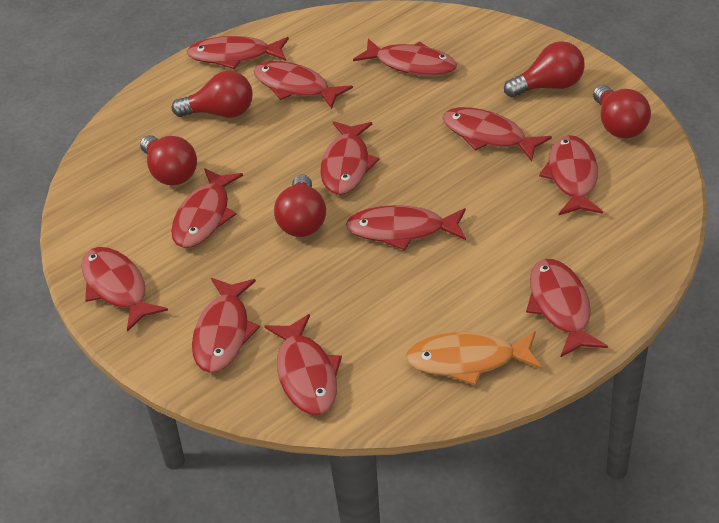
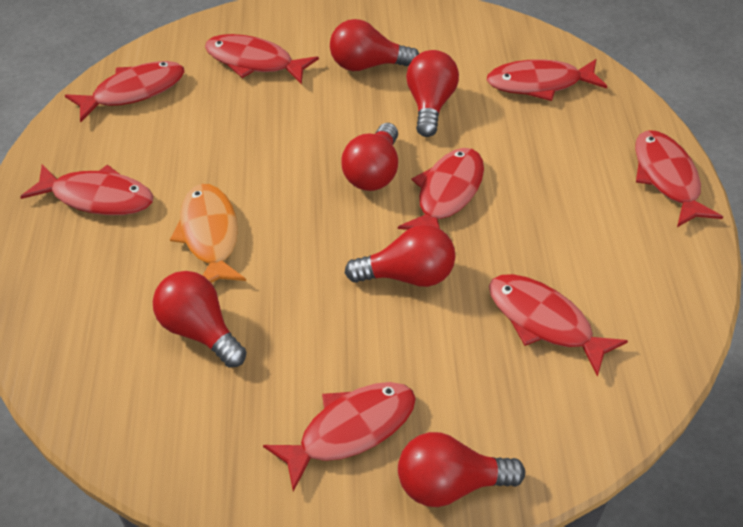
red fish: [82,247,168,332] [171,168,243,248] [187,36,289,69] [192,278,260,373] [254,61,353,109] [265,314,342,415] [320,121,379,195] [346,205,466,250] [353,39,457,76] [443,107,552,161] [526,259,608,357] [539,135,603,215] = 12 -> [20,164,153,215] [65,61,185,122] [205,34,319,85] [263,382,416,492] [398,148,484,230] [487,59,607,101] [489,274,628,377] [635,130,723,227] = 8
red light bulb: [140,135,197,185] [172,71,253,118] [274,175,326,237] [504,41,585,98] [593,85,651,138] = 5 -> [153,271,247,368] [330,19,419,71] [341,123,398,191] [345,225,455,287] [398,432,525,507] [406,50,459,137] = 6

